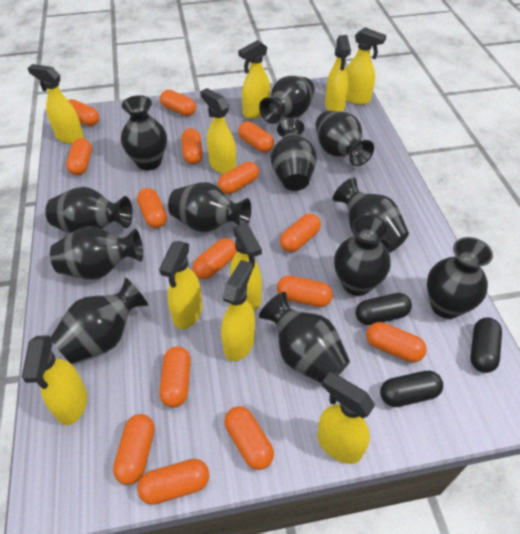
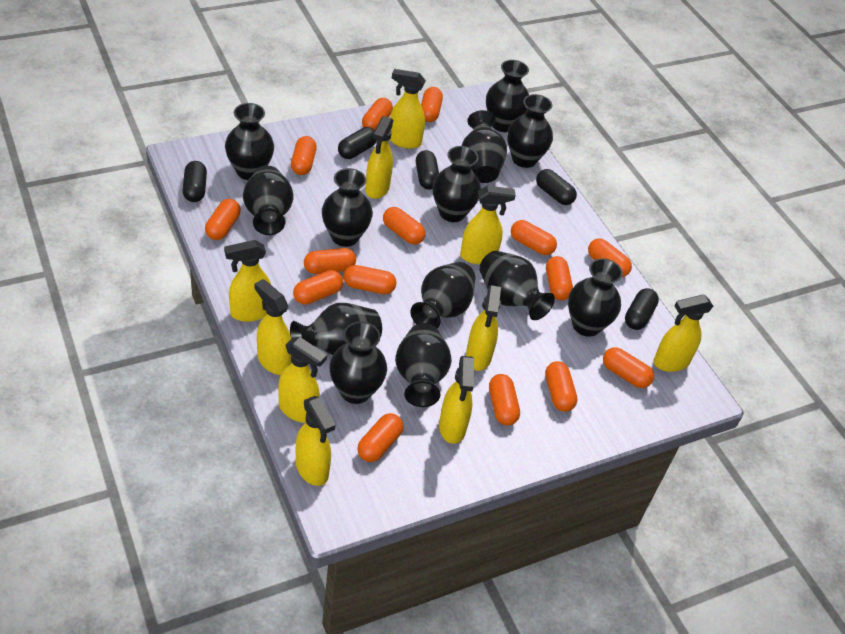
black capsule: [355,293,412,325] [380,371,443,407] [470,318,502,373] = 3 -> [182,161,207,202] [338,127,377,159] [416,150,439,190] [536,169,577,205] [625,288,659,330] = 5
black vase: [45,187,133,234] [50,226,143,280] [50,278,148,364] [121,95,167,170] [168,182,251,232] [259,76,315,124] [259,292,350,383] [271,119,317,191] [315,111,374,166] [333,178,409,253] [334,215,391,296] [427,237,493,319] = 12 -> [225,103,274,180] [243,166,294,235] [290,303,382,355] [322,168,373,247] [329,322,387,404] [395,323,452,407] [410,262,475,328] [433,146,481,222] [462,110,507,183] [479,251,555,320] [486,60,529,132] [507,94,553,168] [568,258,623,337] = 13

